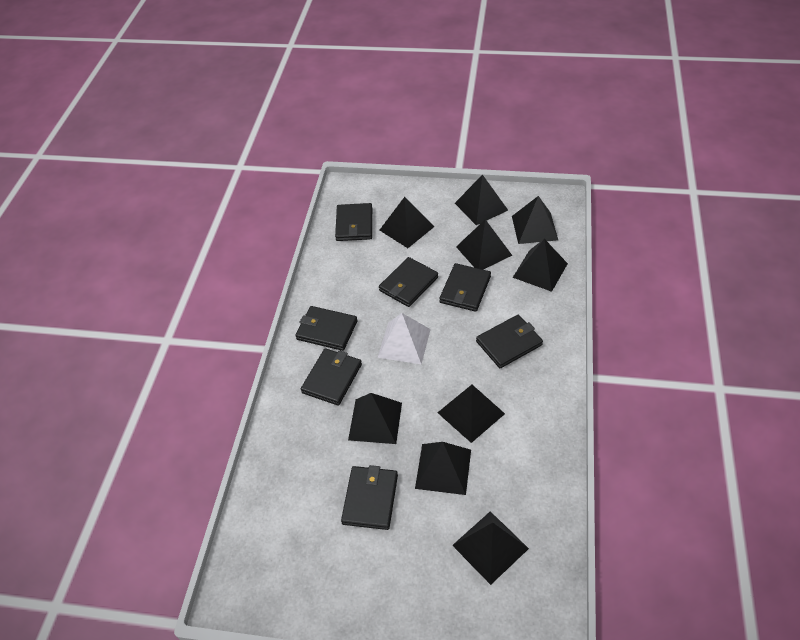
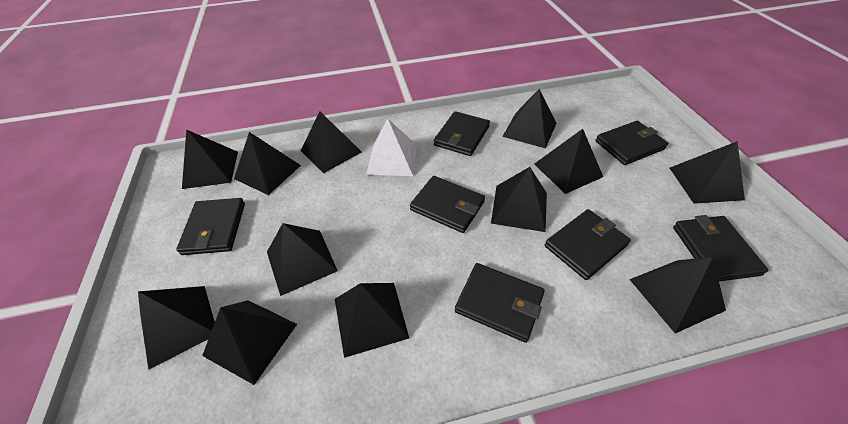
black pyramid: [348,393,402,444] [380,197,434,248] [415,442,471,495] [437,385,505,443] [452,511,529,585] [455,174,508,225] [456,219,512,269] [512,196,558,244] [513,239,568,292] = 9 -> [138,286,215,370] [182,129,238,189] [202,300,297,385] [234,132,301,195] [267,223,338,296] [301,111,361,173] [335,283,409,358] [491,167,547,232] [502,89,557,148] [534,129,603,194] [629,257,726,333] [670,141,745,204] = 12

